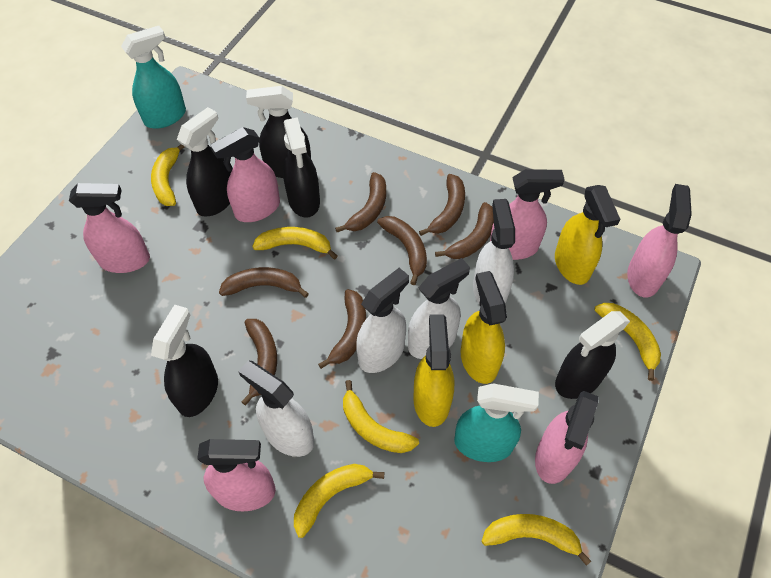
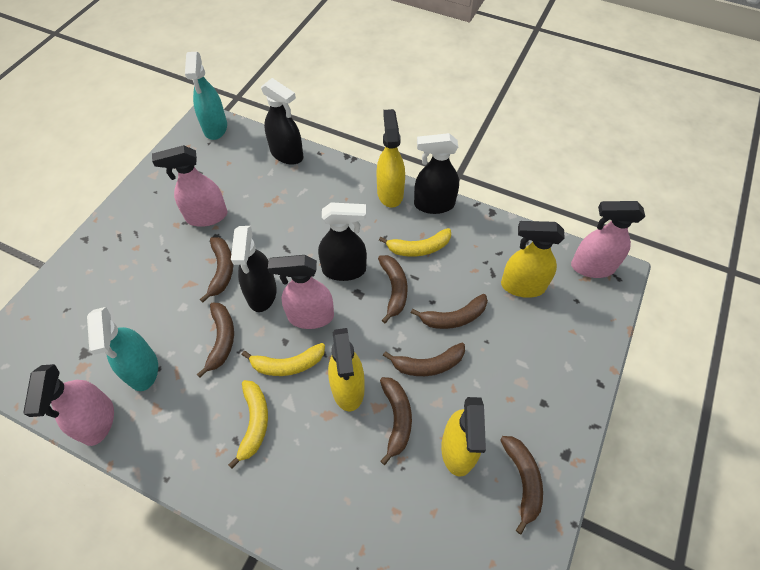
black spray bottle: [151,305,218,417] [177,107,231,217] [246,86,311,178] [283,117,320,218] [555,311,630,399] = 5 -> [231,226,277,312] [261,78,303,165] [318,202,367,281] [414,133,459,214] = 4
pink spray bottle: [69,183,150,273] [197,439,276,511] [210,127,280,222] [490,169,565,260] [535,391,598,484] [627,184,692,298] = 6 -> [23,364,114,446] [152,145,227,227] [268,255,334,329] [571,201,645,278] = 4
white spray bottle: [238,360,314,457] [356,268,409,373] [408,258,470,359] [473,199,515,304] = 4 -> none = 0
yellow banana: [151,144,185,206] [252,227,338,260] [294,464,384,538] [343,380,419,453] [481,514,591,566] [594,303,661,381] = 6 -> [228,380,268,469] [242,343,325,376] [379,228,451,257] = 3
yellow spray bottle: [413,314,454,427] [461,271,507,384] [555,185,620,285] = 3 -> [328,328,365,411] [377,109,405,208] [441,397,486,477] [501,221,565,298] = 4

